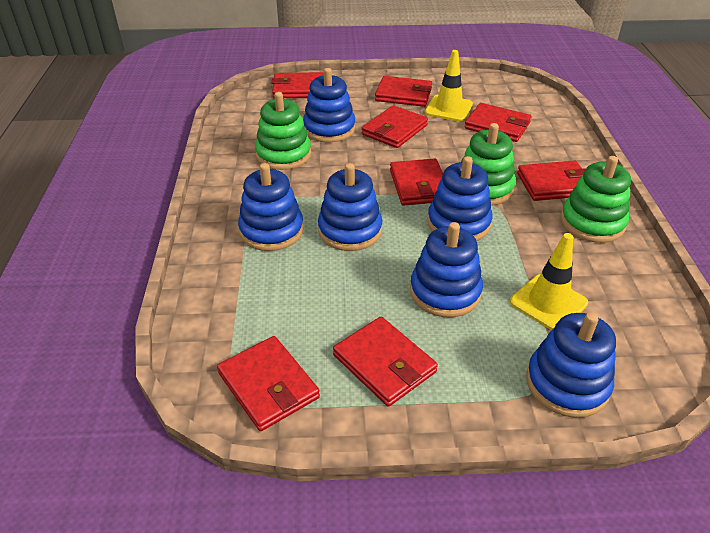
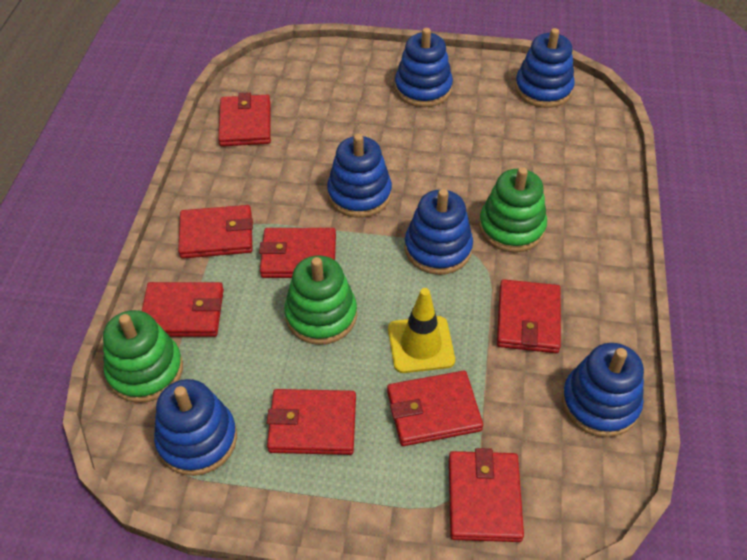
yellow traffic cone: [425,50,473,122] [510,233,588,330] = 2 -> [388,288,455,373] = 1

